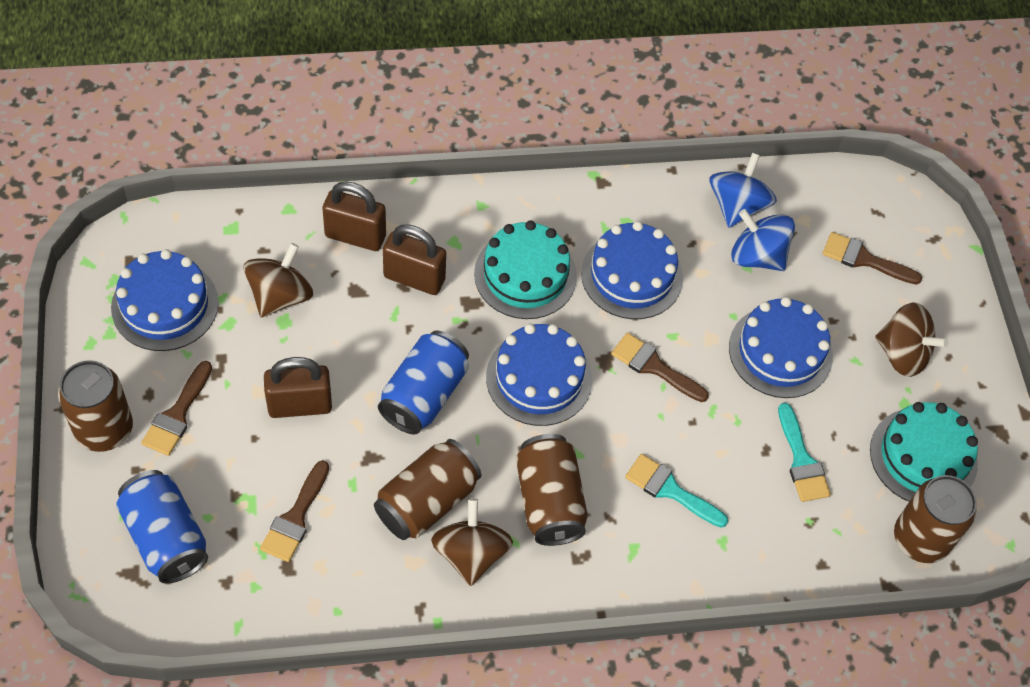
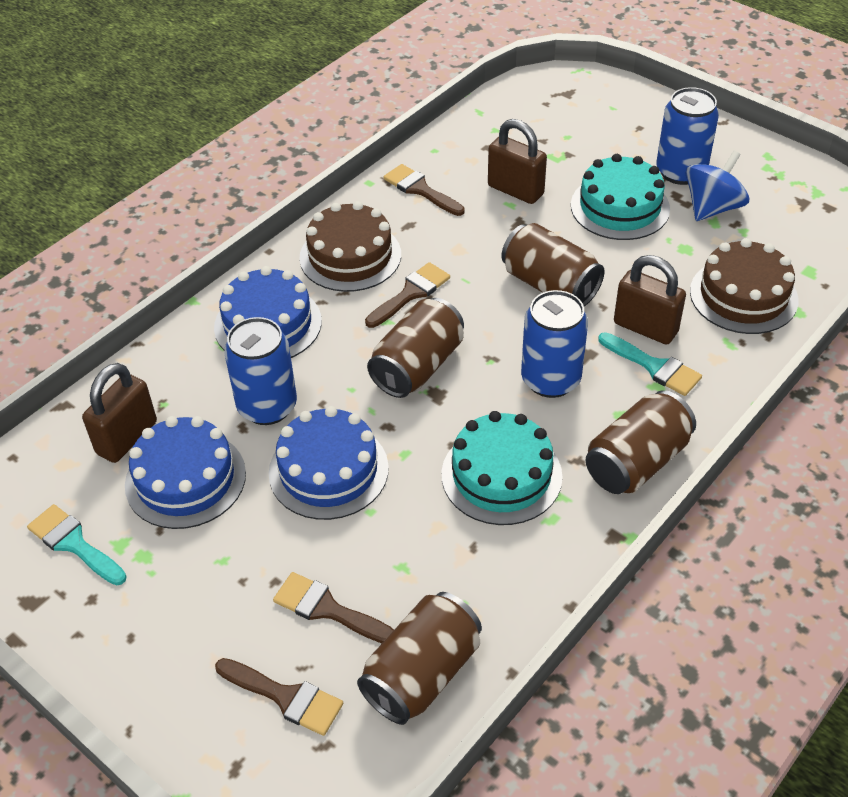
blue cake: [111,249,219,351] [486,324,593,426] [581,221,683,319] [729,297,833,398] = 4 -> [125,416,246,529] [214,266,322,358] [269,406,389,520] = 3
blue can: [116,470,208,584] [378,331,469,434] = 2 -> [224,317,297,425] [521,290,588,398] [656,87,719,185] = 3
blue spinning top: [709,153,777,228] [731,209,795,271] = 2 -> [685,151,749,221] = 1
brown cake: none = 0 -> [299,201,401,292] [690,238,798,334] = 2
brown spinning top: [244,243,313,317] [431,498,513,586] [875,303,948,377] = 3 -> none = 0

